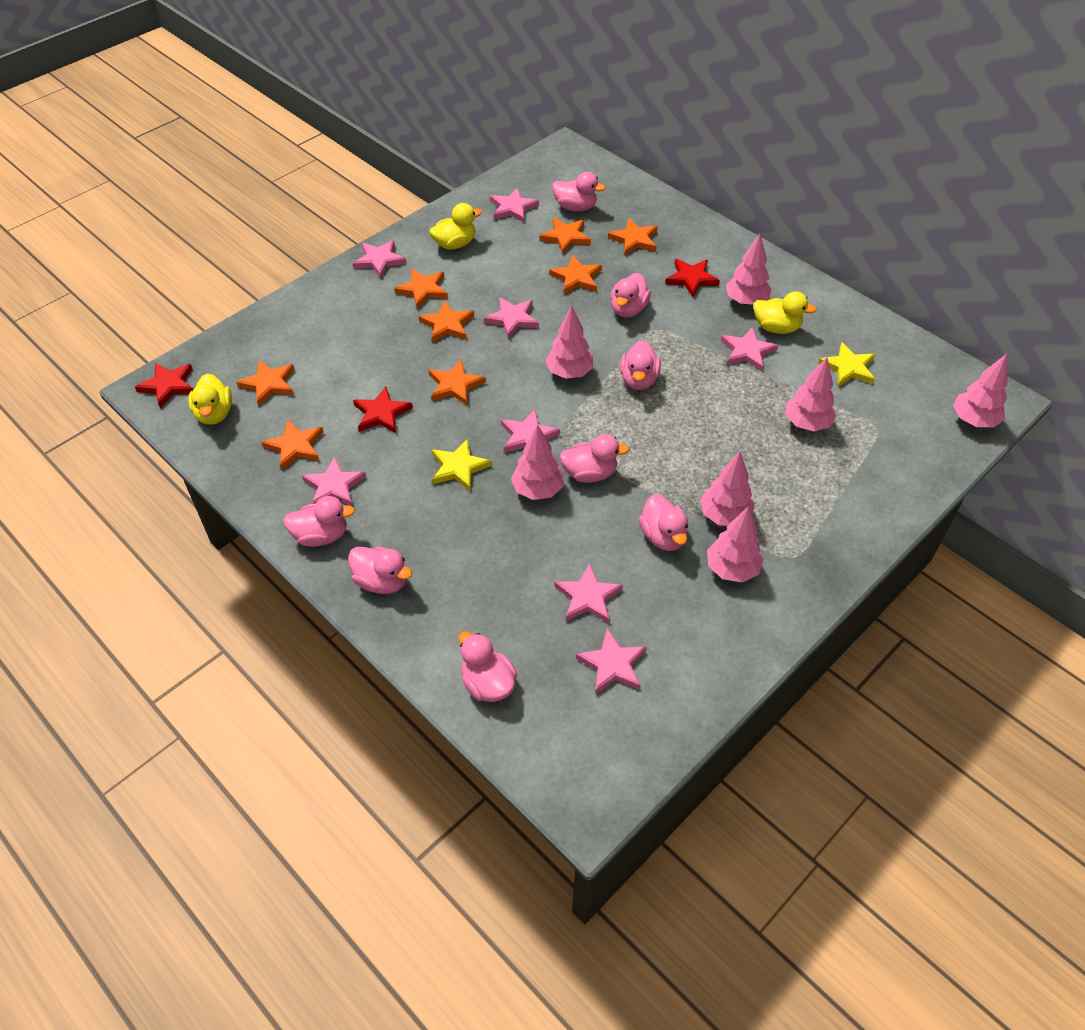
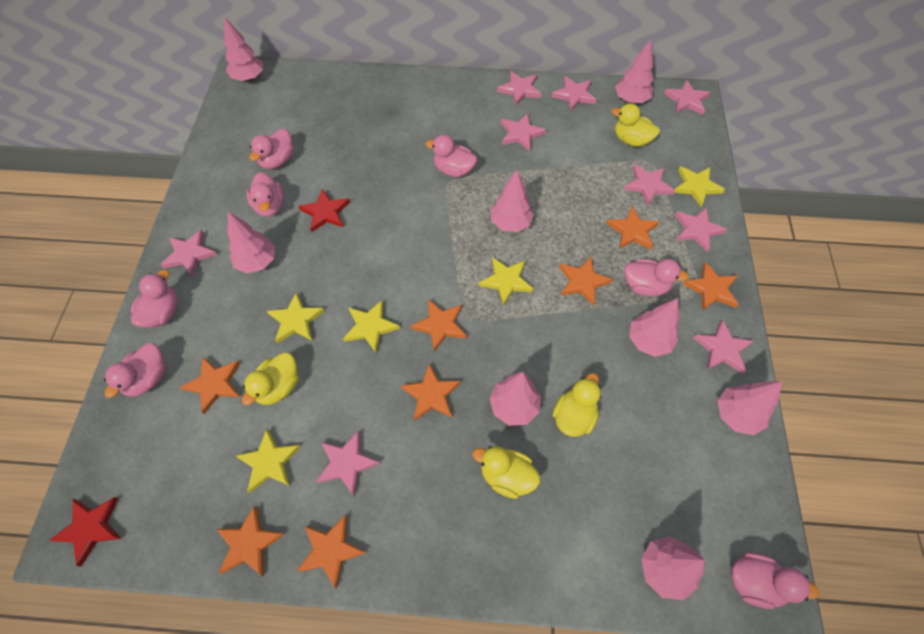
pink duck: [283,496,355,547] [348,546,412,594] [458,631,517,702] [552,172,606,212] [560,434,629,483] [610,273,651,318] [620,340,661,390] [639,494,688,551] = 8 -> [104,343,166,398] [131,270,178,328] [246,172,284,217] [249,129,294,169] [426,135,477,177] [624,259,689,296] [731,552,819,609] = 7
pink star: [302,457,366,507] [353,240,407,278] [484,297,539,339] [490,188,539,223] [501,409,560,453] [554,563,623,623] [576,628,647,694] [721,327,778,371] = 8 -> [160,229,217,277] [316,431,380,495] [497,71,542,106] [501,113,546,151] [551,76,597,112] [623,165,675,206] [664,80,711,115] [675,207,727,252] [693,320,754,374] = 9
pink tree: [511,425,564,500] [545,305,593,379] [700,452,755,526] [707,507,764,583] [726,234,772,305] [786,357,836,431] [953,354,1008,427] = 7 -> [224,17,263,82] [227,212,275,273] [489,372,541,426] [491,170,534,232] [615,39,654,103] [629,298,680,357] [641,536,704,600] [717,381,783,435] = 8
red star: [135,363,193,408] [353,387,413,433] [665,259,720,297] = 3 -> [49,497,122,567] [299,188,350,232] = 2
yellow duck: [188,373,232,425] [429,203,482,250] [753,291,816,334] = 3 -> [242,352,299,405] [472,446,540,499] [553,373,601,437] [611,103,660,147] = 4
yellow star: [432,439,492,491] [818,342,875,387] = 2 -> [236,429,301,493] [267,292,325,343] [343,300,400,352] [479,257,533,305] [674,166,725,207] = 5

